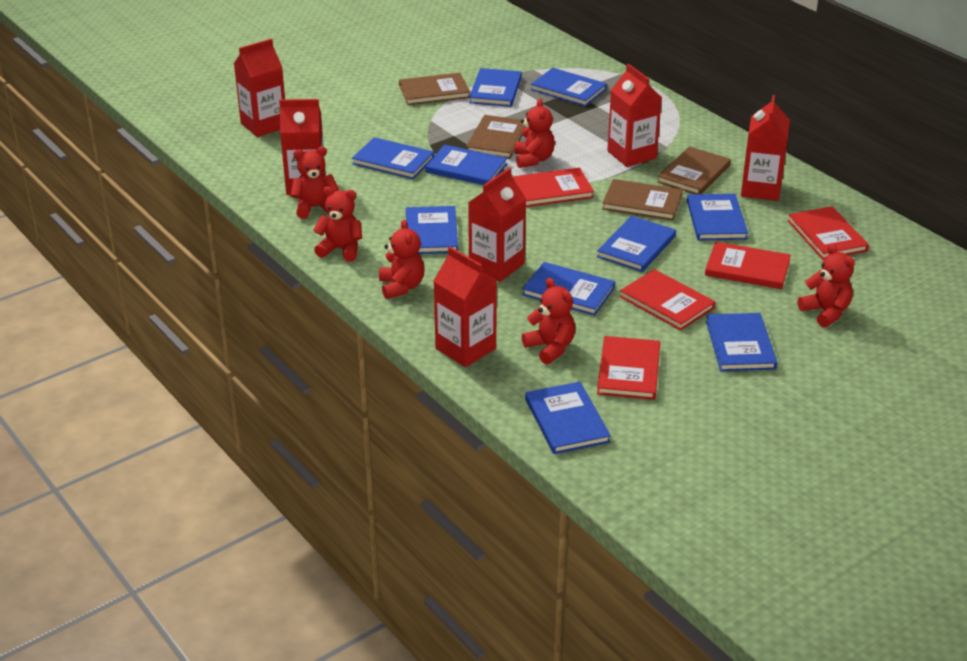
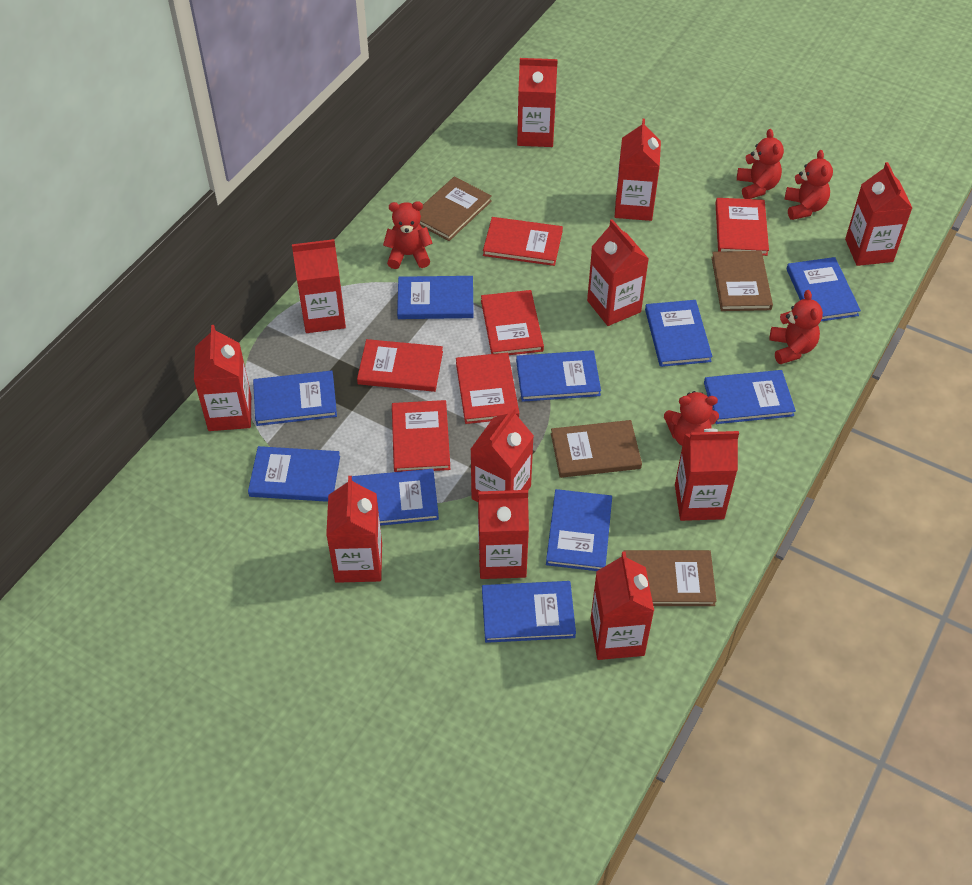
red book: [513,168,594,207] [597,336,660,400] [620,269,715,331] [705,242,791,289] [788,206,869,260] = 5 -> [357,339,443,392] [392,400,450,472] [456,353,519,424] [481,290,544,355] [483,217,563,266] [716,198,769,256] = 6
red carton: [234,39,285,137] [279,99,326,195] [434,247,497,367] [468,168,526,282] [607,64,662,167] [741,95,790,201] = 6 -> [194,325,251,431] [292,239,346,333] [326,476,382,583] [470,407,534,502] [478,490,529,579] [517,58,558,147] [587,219,649,326] [591,551,654,660] [615,119,661,221] [675,429,739,521] [845,162,912,266] = 11
red teddy bear: [291,147,339,219] [313,187,362,262] [379,220,425,299] [514,99,555,168] [522,278,575,364] [798,244,855,327] = 6 -> [383,201,433,269] [664,391,719,446] [737,129,784,199] [769,290,823,364] [784,150,833,220] = 5

